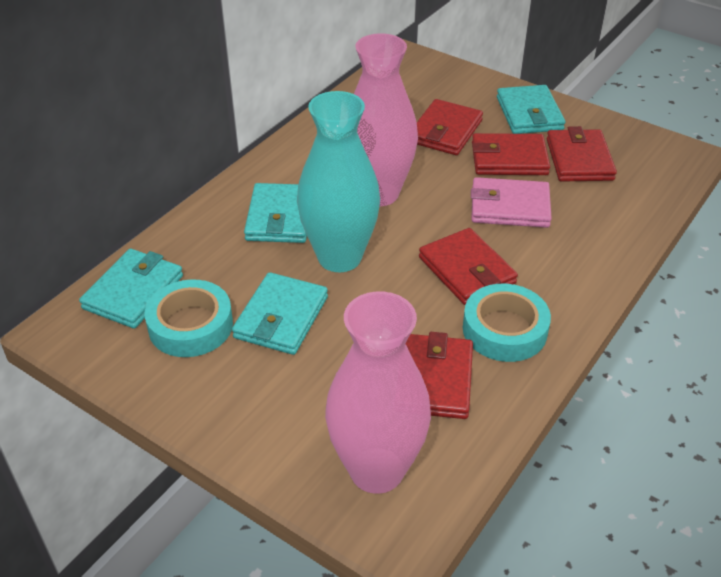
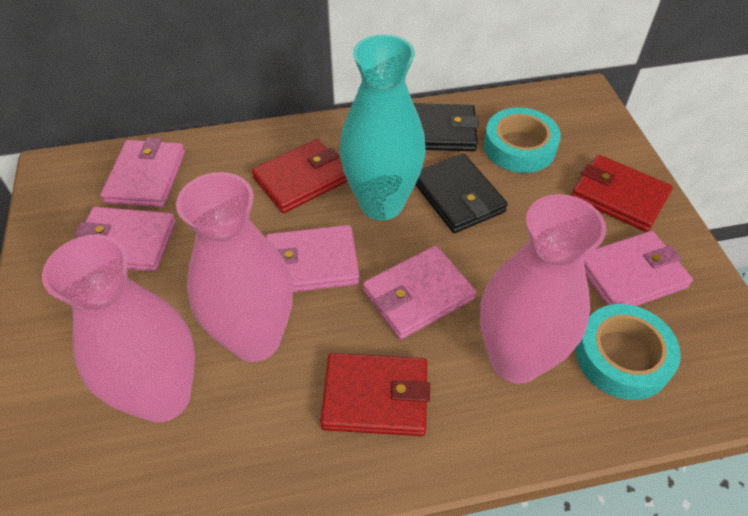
black wallet: none = 0 -> [413,103,479,151] [415,153,508,233] = 2
pink vase: [325,292,431,494] [354,33,418,206] = 2 -> [42,235,195,423] [176,172,293,362] [480,194,606,384] = 3
pink wallet: [471,177,552,228] = 1 -> [74,207,176,272] [101,137,185,207] [266,225,360,292] [363,245,476,339] [584,231,693,306] = 5
red wallet: [406,332,473,419] [417,99,483,155] [419,228,518,305] [472,133,550,175] [547,126,617,182] = 5 -> [252,139,348,213] [320,353,430,436] [571,155,673,232] = 3
turquoise wallet: [79,249,183,329] [232,272,328,355] [244,183,307,243] [497,85,565,134] = 4 -> none = 0

